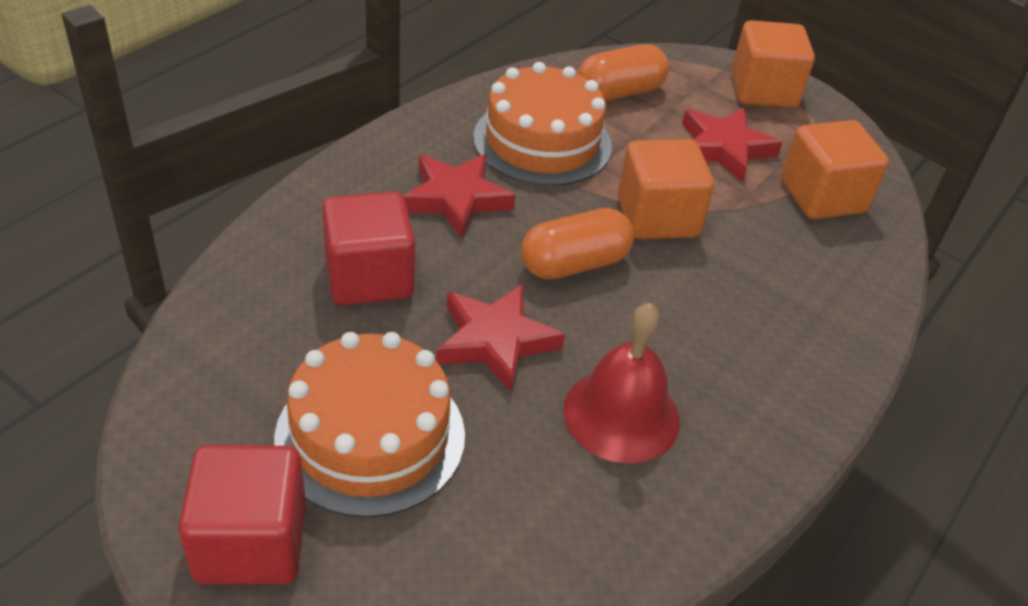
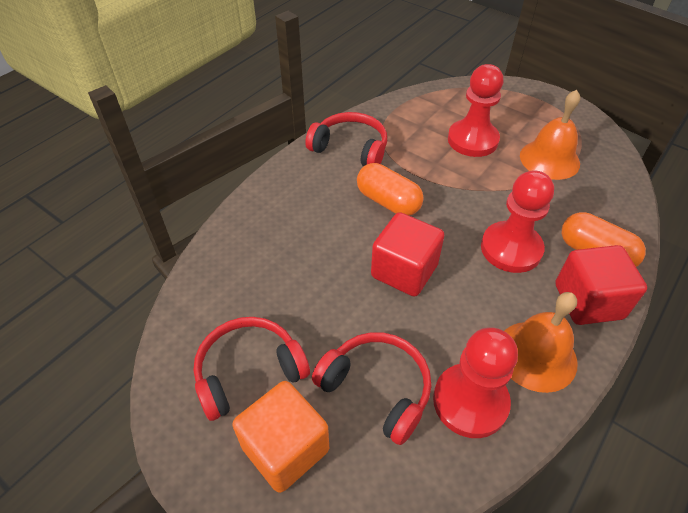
orange bell: none = 0 -> [504,292,578,393] [520,90,580,180] = 2
orange cake: [274,332,465,518] [473,62,612,186] = 2 -> none = 0
orange cube: [618,139,714,239] [731,20,815,108] [781,120,889,219] = 3 -> [232,381,329,493] = 1
red bell: [563,303,680,464] = 1 -> none = 0
red headphones: none = 0 -> [193,317,310,421] [305,112,387,167] [312,332,431,445] = 3
red pawn: none = 0 -> [433,327,518,438] [448,64,503,157] [481,170,554,273] = 3
red star: [403,154,516,238] [436,284,565,392] [682,107,783,182] = 3 -> none = 0

